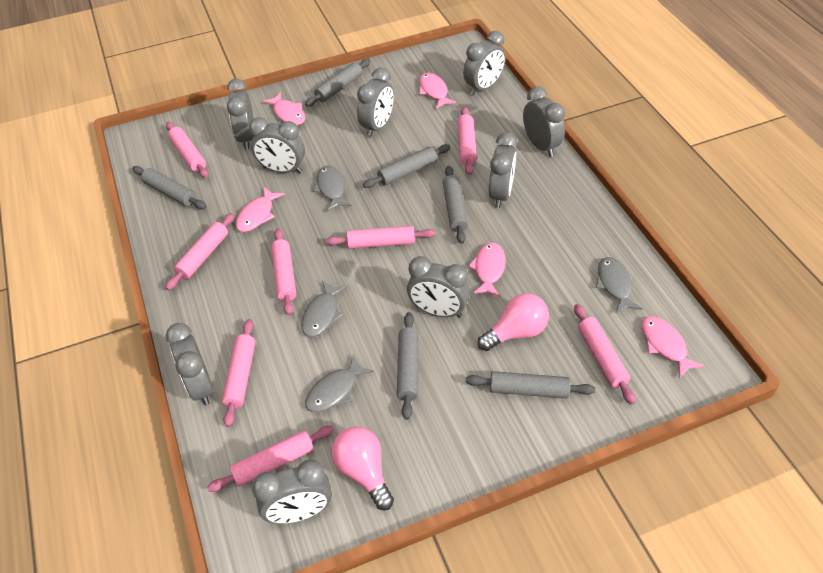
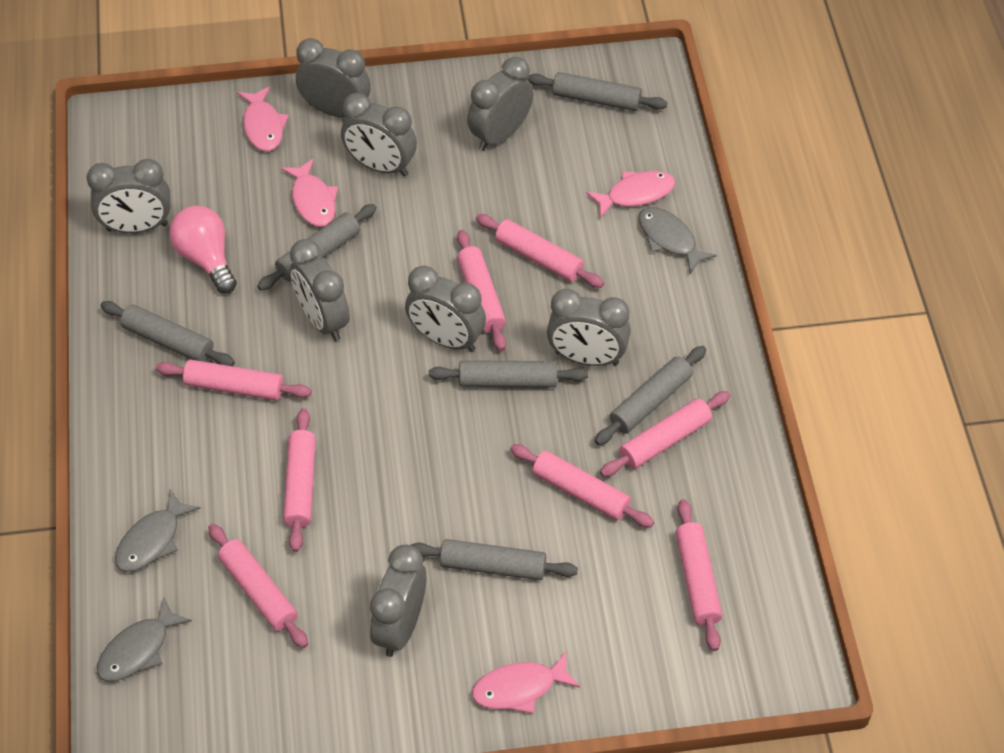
grey clock: [166,323,214,405] [227,78,254,149] [249,117,305,173] [252,459,332,524] [357,68,394,137] [407,256,470,318] [463,31,506,95] [489,132,517,208] [523,86,565,157] = 9 -> [86,159,170,233] [290,239,350,341] [296,38,371,117] [341,93,417,176] [370,545,426,657] [405,265,486,352] [467,57,534,151] [547,289,631,366] = 8
grey fish: [301,281,347,337] [305,355,374,412] [313,166,351,211] [596,257,643,314] = 4 -> [97,597,192,682] [115,490,200,572] [639,207,717,274] = 3
pink fish: [236,187,285,232] [263,92,305,125] [419,72,456,109] [468,243,505,297] [641,316,704,378] = 5 -> [237,86,289,151] [281,159,338,227] [472,651,580,714] [586,171,675,218] = 4
pink light bulb: [331,427,394,510] [478,293,549,351] = 2 -> [169,206,237,294] = 1

